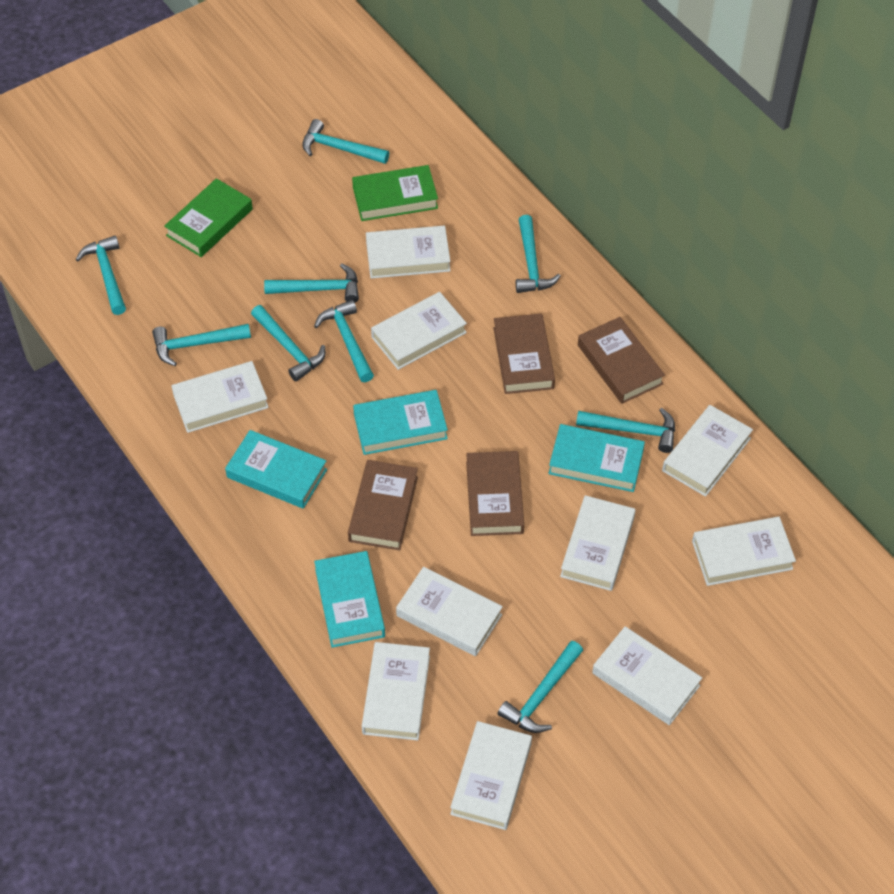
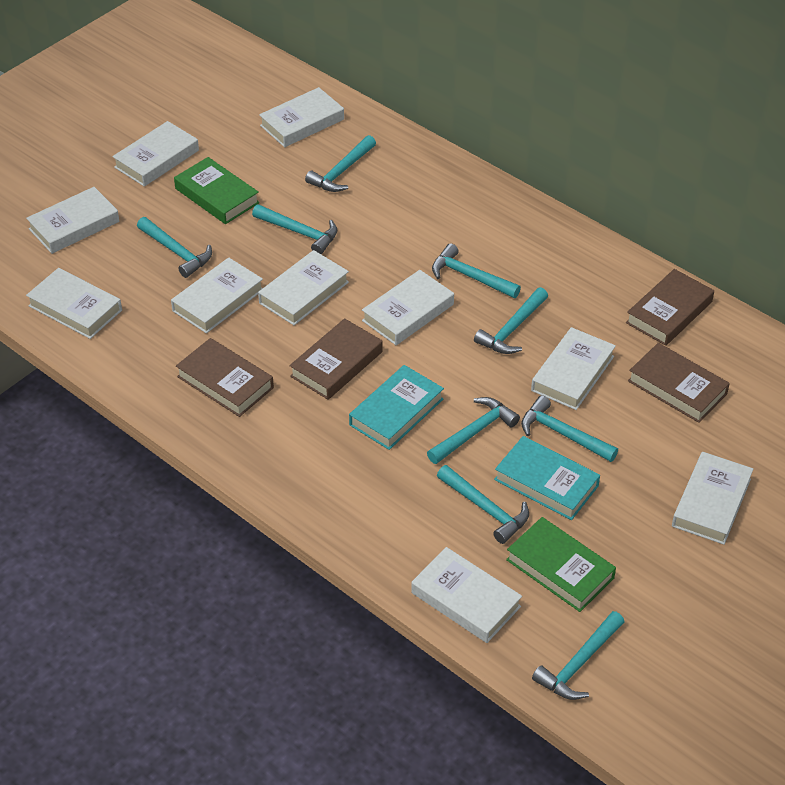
turquoise book: [225,430,327,509] [314,551,385,648] [353,390,448,455] [548,424,645,492] = 4 -> [349,365,444,450] [494,436,600,520] = 2

